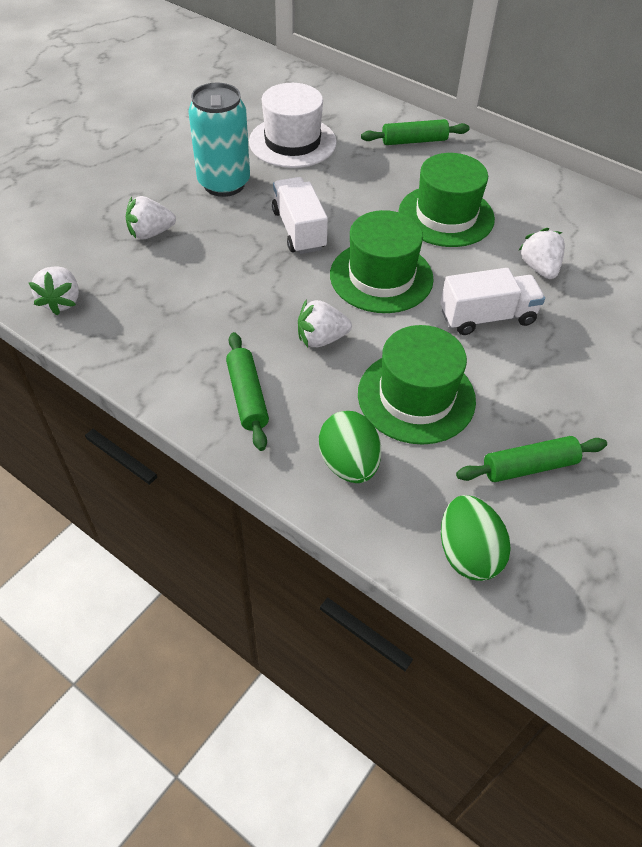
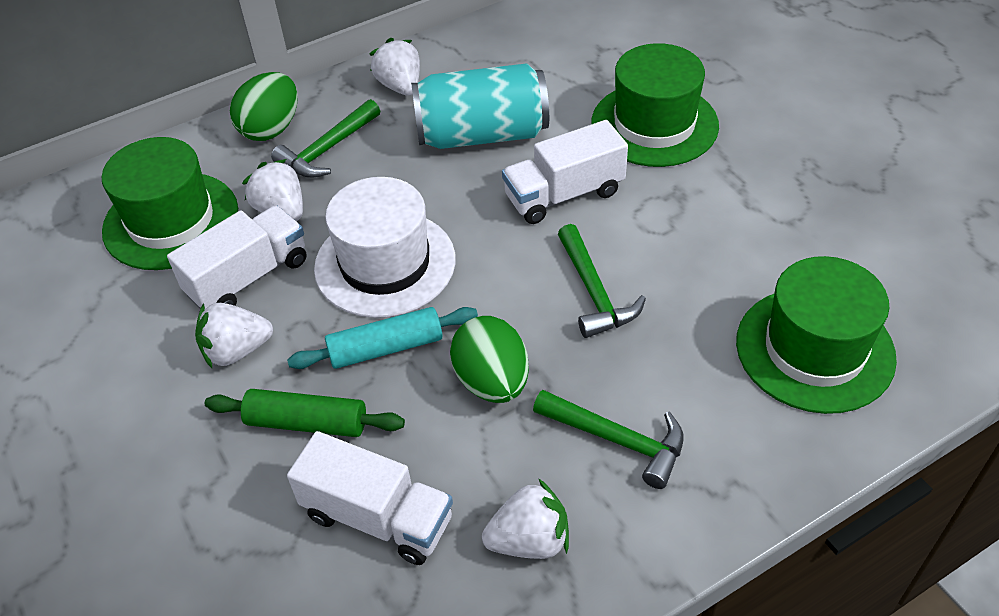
green hammer: none = 0 -> [271,99,380,178] [533,390,684,489] [558,224,646,338] = 3
green rolling pin: [226,332,269,451] [361,119,470,145] [456,436,607,482] = 3 -> [205,389,405,437] = 1
turquoise rolling pin: none = 0 -> [287,307,478,369] = 1
white truck: [272,177,328,254] [440,268,545,335] = 2 -> [167,206,307,309] [287,431,453,565] [502,120,628,224] = 3

